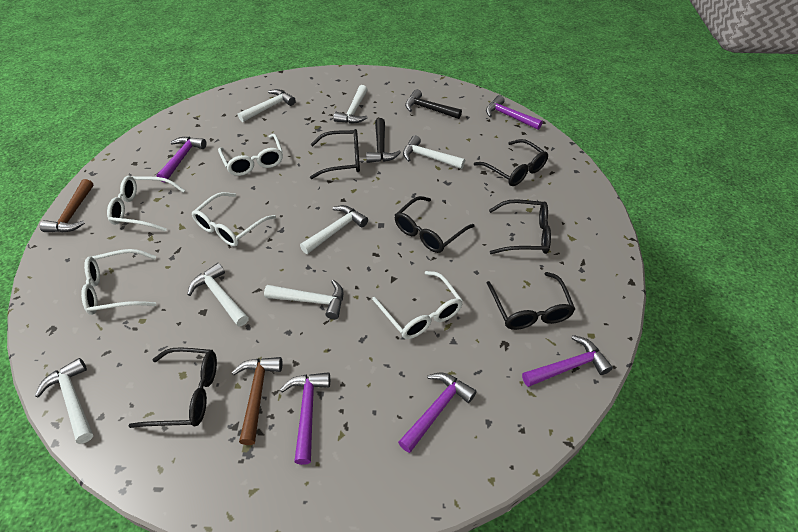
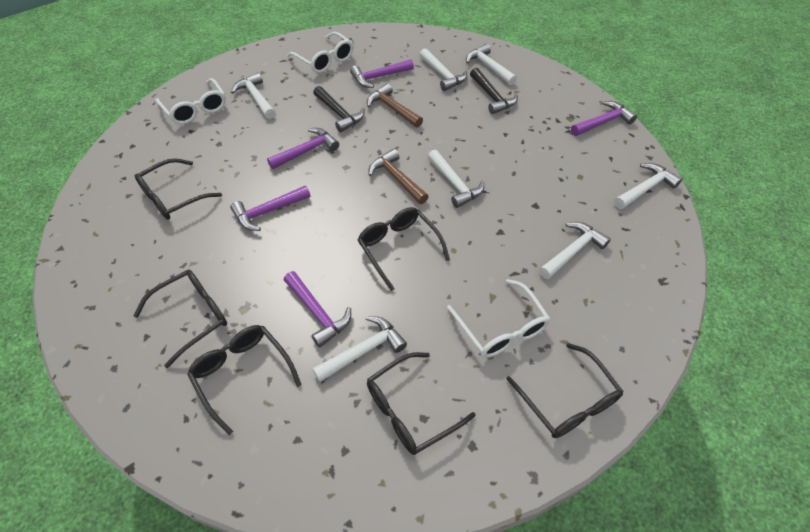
white glasses: [81,249,156,315] [107,176,185,232] [192,192,276,247] [218,134,283,176] [372,271,463,339] = 5 -> [156,78,226,124] [287,32,353,73] [447,279,550,358] = 3

